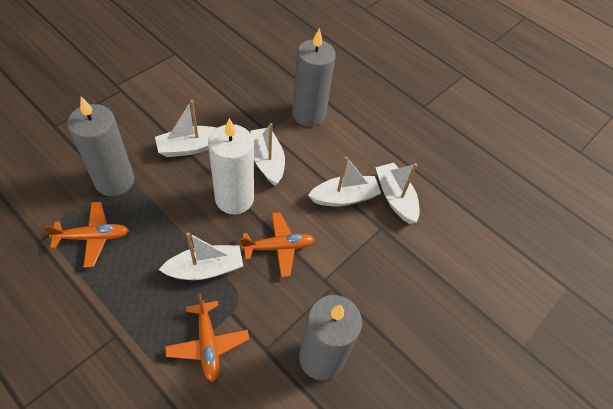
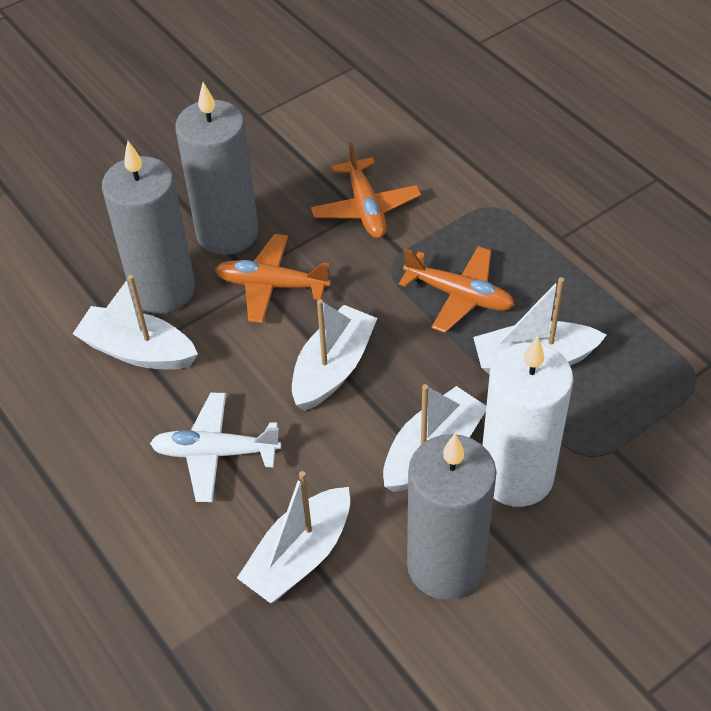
white plane: none = 0 -> [150,393,281,502] = 1

